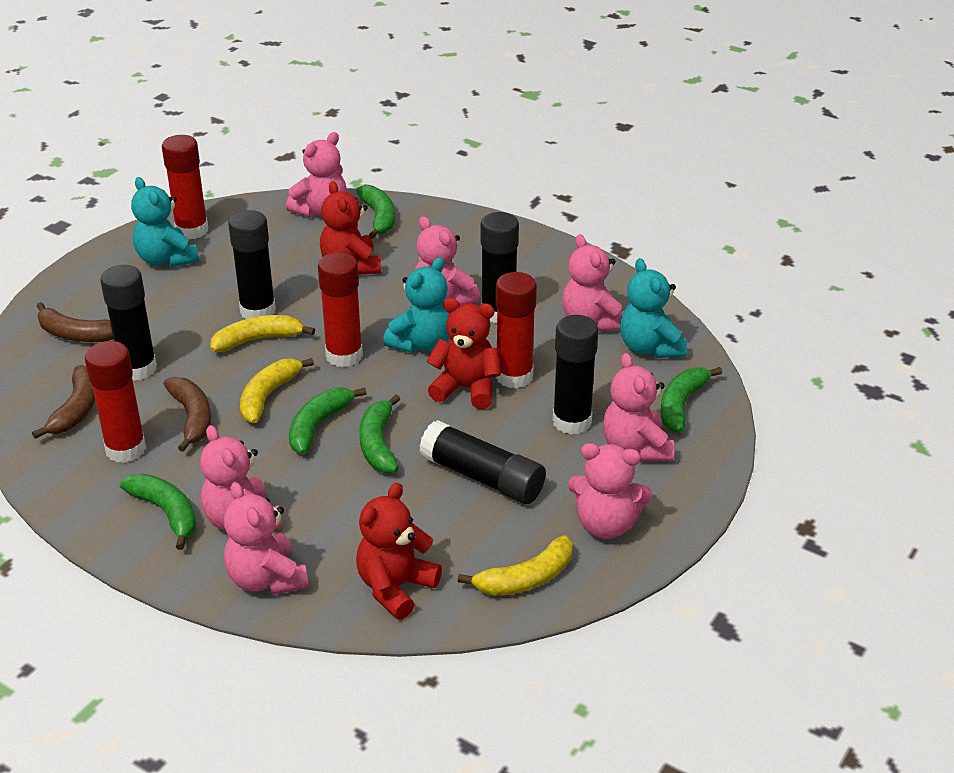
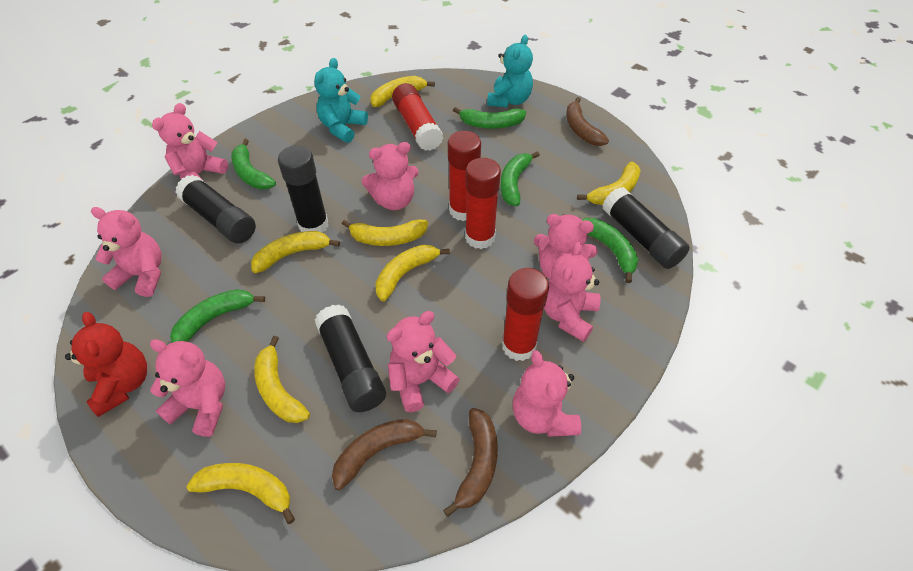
black glue stick: [100,265,157,381] [228,210,276,319] [419,420,546,504] [481,212,519,323] [553,315,598,435] = 5 -> [175,175,256,244] [278,145,328,233] [314,305,386,412] [602,187,690,269] = 4
pink teddy bear: [200,425,282,531] [224,482,309,595] [286,132,347,218] [415,216,480,305] [562,234,624,332] [568,443,652,539] [603,353,674,461] = 7 -> [91,207,162,297] [150,339,225,437] [152,103,228,180] [361,142,419,210] [387,311,459,412] [513,350,581,437] [534,214,598,279] [544,242,601,342] = 8
red teddy bear: [320,181,381,275] [356,483,442,620] [427,298,501,409] = 3 -> [65,312,147,417] = 1
turquoise teddy bear: [131,177,199,267] [383,257,450,353] [620,258,687,358] = 3 -> [314,58,368,143] [487,35,533,107] = 2
yellow banana: [210,315,315,352] [240,358,314,423] [458,535,573,596] = 3 -> [186,463,295,524] [251,231,340,273] [254,336,310,423] [342,219,428,246] [370,76,435,107] [375,245,450,301] [577,162,641,205] = 7

